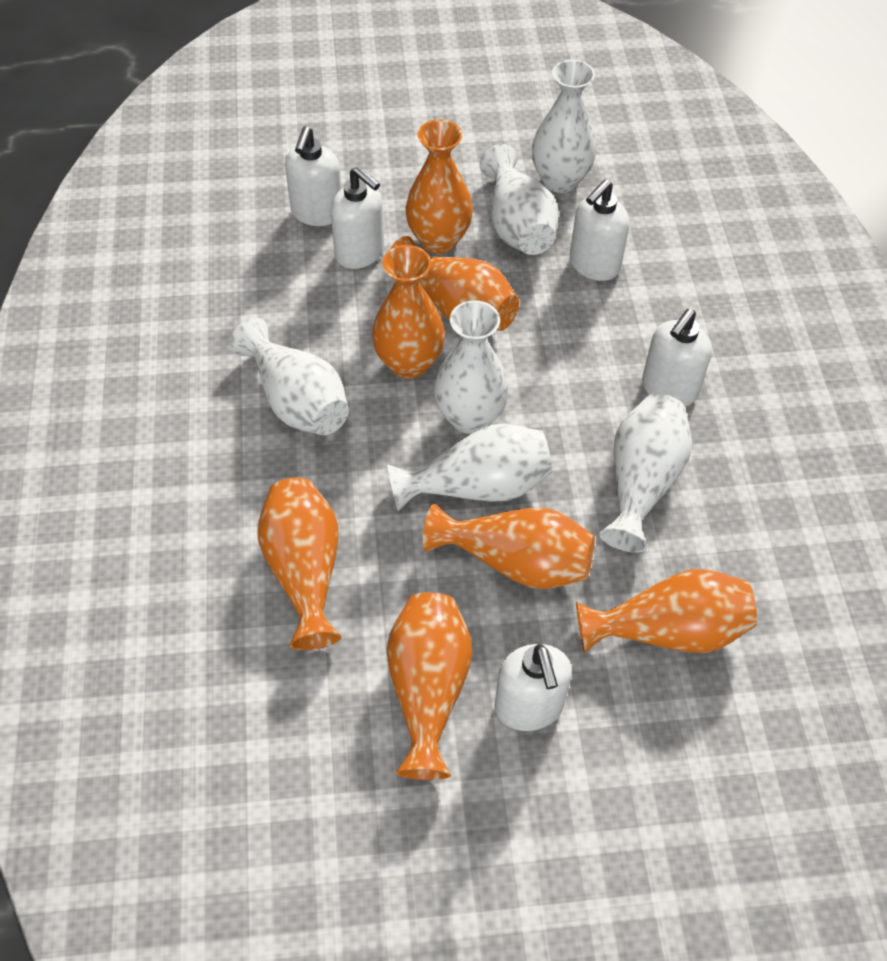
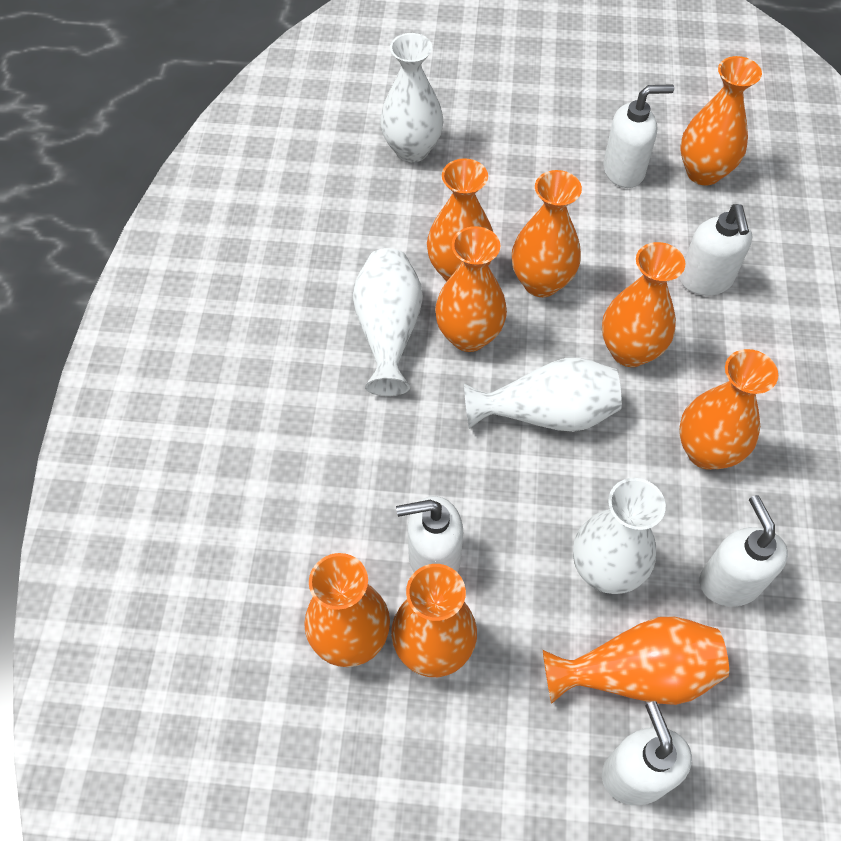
orange vase: [257,478,342,650] [372,245,445,379] [386,592,472,780] [390,236,519,331] [405,119,473,254] [423,504,595,589] [576,569,757,653] = 7 -> [304,553,390,667] [391,564,477,677] [427,158,493,281] [435,226,507,352] [512,170,582,297] [543,616,729,705] [602,242,685,367] [679,349,778,470] [680,56,762,186] = 9
white vase: [230,318,349,435] [387,424,552,511] [434,300,509,434] [479,144,559,255] [532,60,596,193] [599,394,692,553] = 6 -> [353,248,423,396] [380,33,443,162] [464,358,622,432] [573,478,666,594] = 4

